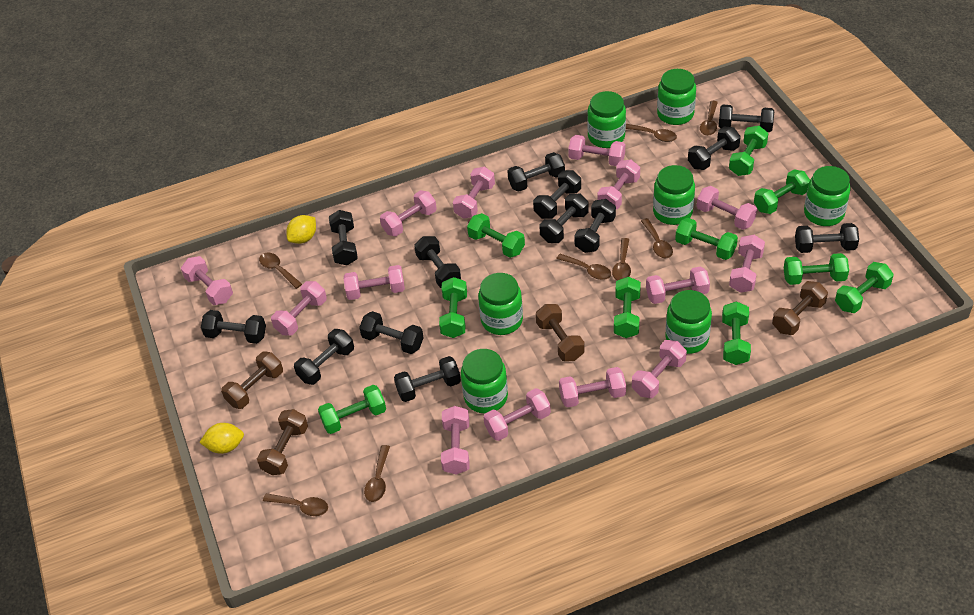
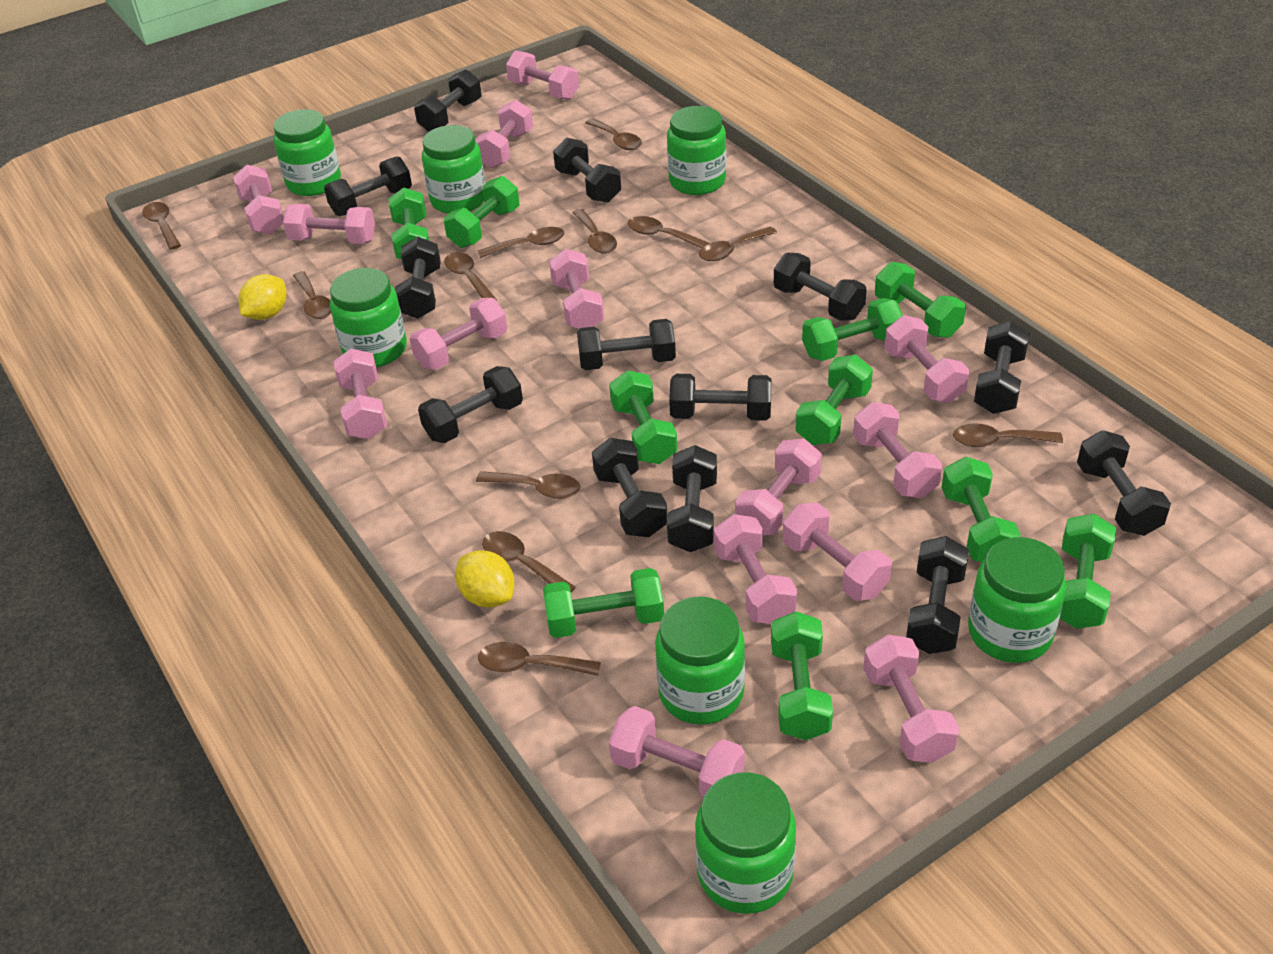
brown dumbbell: [221,351,283,409] [257,409,308,475] [536,304,584,361] [772,281,828,335] = 4 -> none = 0
brown spoon: [259,252,302,289] [263,493,328,516] [364,445,390,502] [556,254,611,280] [612,238,631,280] [626,124,677,142] [641,218,673,258] [700,101,718,136] = 8 -> [142,202,181,250] [293,271,331,319] [444,252,497,301] [476,471,580,499] [478,227,564,258] [478,642,601,676] [482,531,576,592] [573,209,617,254] [585,118,642,150] [627,216,709,248] [699,227,777,261] [953,423,1063,447] = 12

